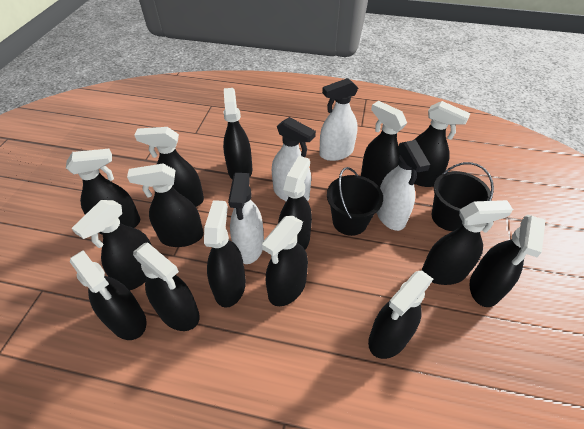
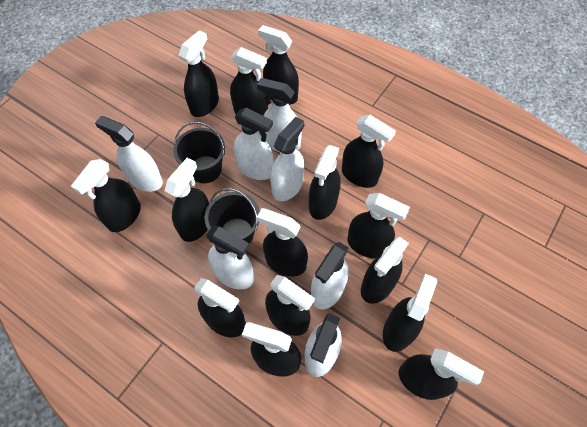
white spray bottle: [228,173,264,264] [272,117,316,201] [319,78,358,161] [377,140,430,231] = 4 -> [95,116,163,192] [206,226,254,290] [234,108,274,180] [257,78,302,152] [270,117,304,201] [304,313,342,377] [311,242,349,310] = 7

